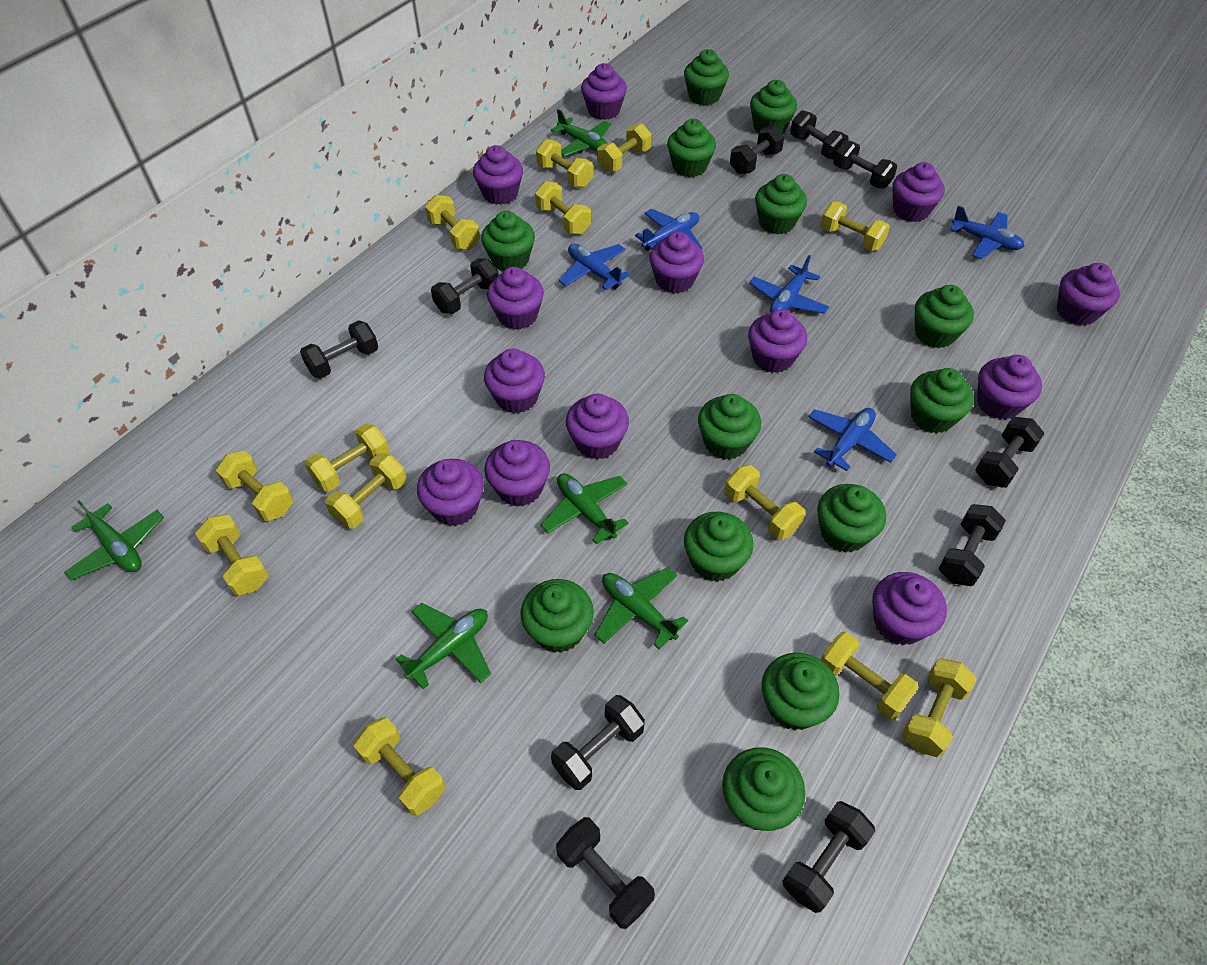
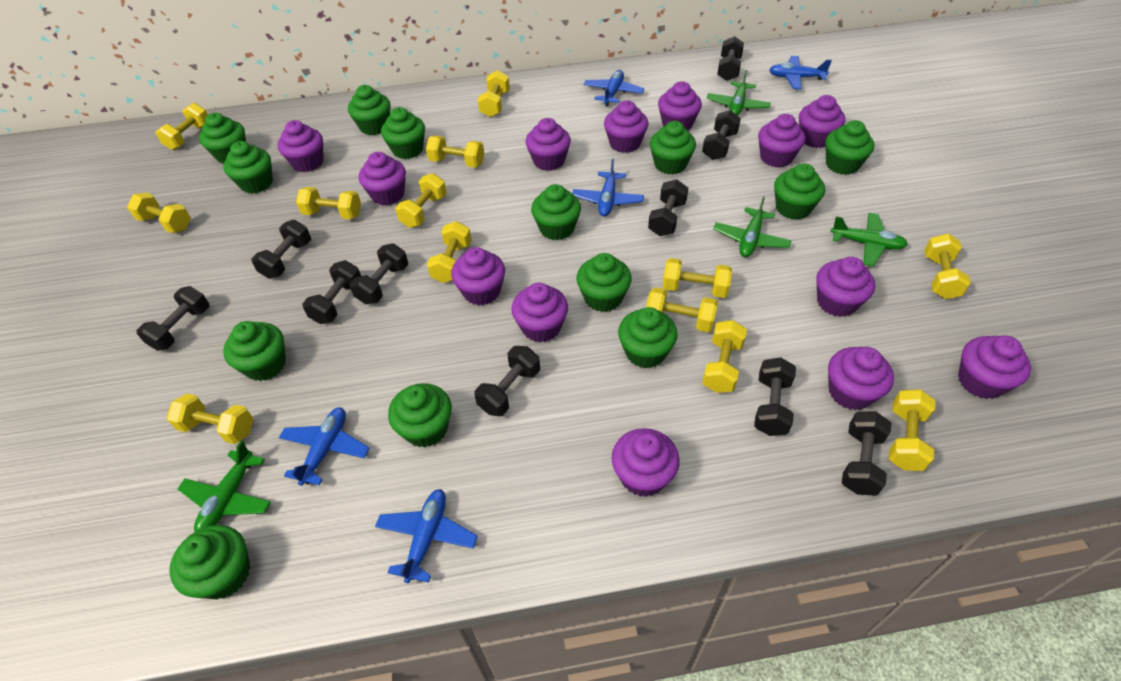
green plane: [64,500,164,580] [396,603,491,690] [541,473,629,545] [551,109,611,157] [595,567,688,649] = 5 -> [178,441,271,531] [707,70,771,116] [713,196,792,257] [830,213,908,266] = 4

